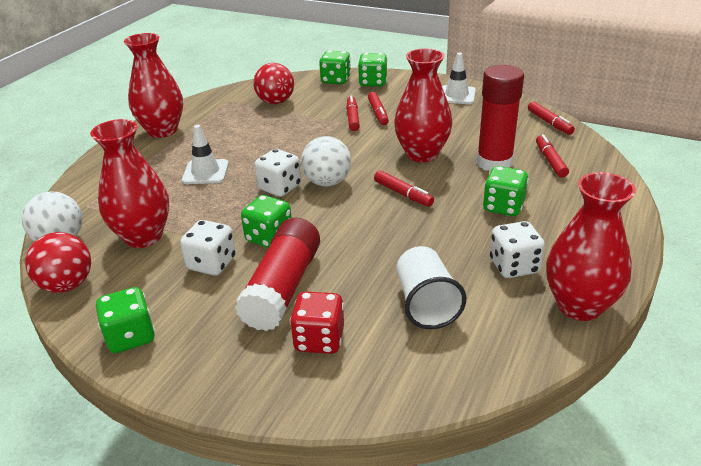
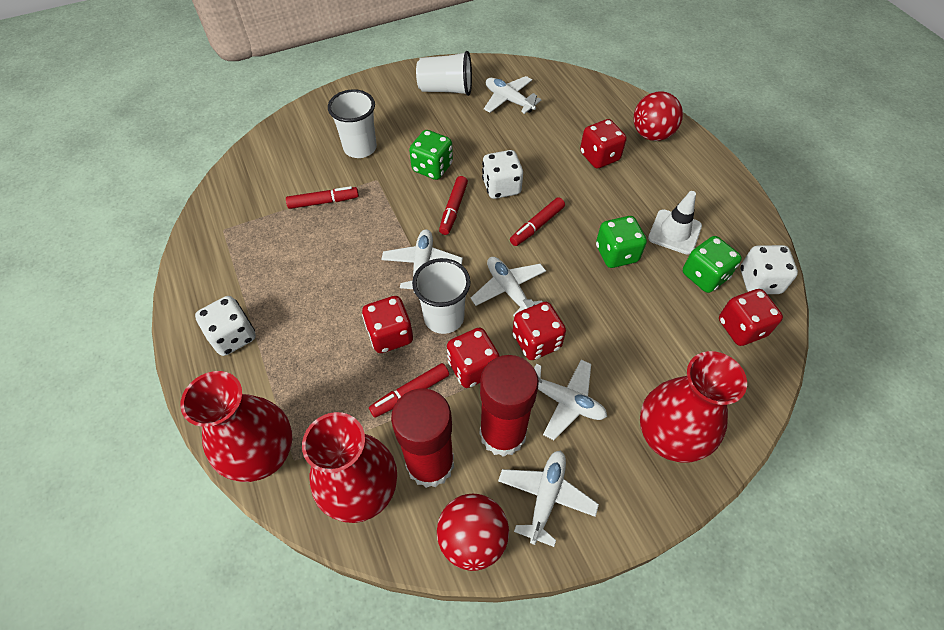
green dice: [96,287,155,353] [241,195,292,248] [319,50,351,84] [358,53,387,87] [483,166,529,216] = 5 -> [409,130,453,180] [596,216,647,268] [683,236,742,293] = 3
red dice: [290,291,344,354] = 1 -> [362,296,413,353] [447,327,500,388] [513,302,566,360] [580,119,626,169] [719,289,783,346] = 5
red marker: [346,95,360,131] [368,92,389,125] [374,170,434,207] [528,102,575,135] [536,134,569,178] = 5 -> [286,186,359,209] [369,363,449,418] [439,176,468,235] [510,197,565,246] = 4
red vase: [90,119,169,248] [124,33,183,138] [394,48,452,162] [546,172,636,321] = 4 -> [180,371,292,482] [302,412,397,523] [640,351,747,463] = 3
white ball: [22,191,82,242] [301,136,351,187] = 2 -> none = 0
white cup: [397,246,466,329] = 1 -> [328,89,377,158] [412,258,471,334] [416,51,472,96] = 3
white plane: none = 0 -> [381,229,463,293] [470,257,546,316] [484,76,541,114] [498,451,599,547] [534,360,607,440] = 5
white traffic cone: [182,125,229,184] [442,53,476,104] = 2 -> [648,191,702,255] = 1

